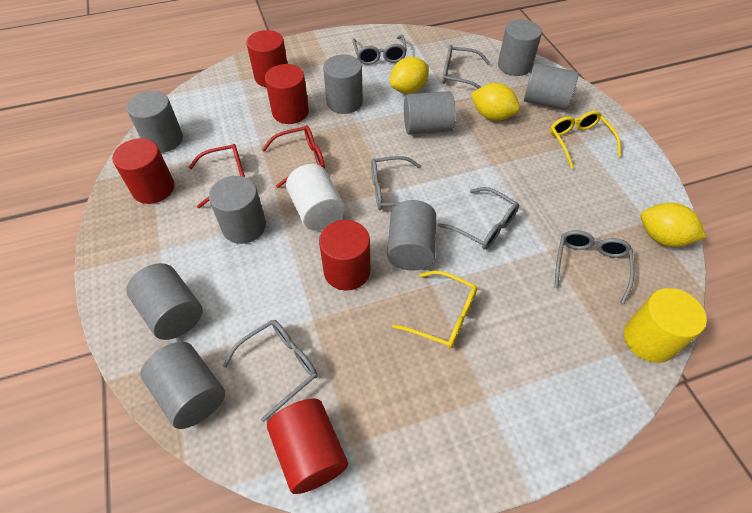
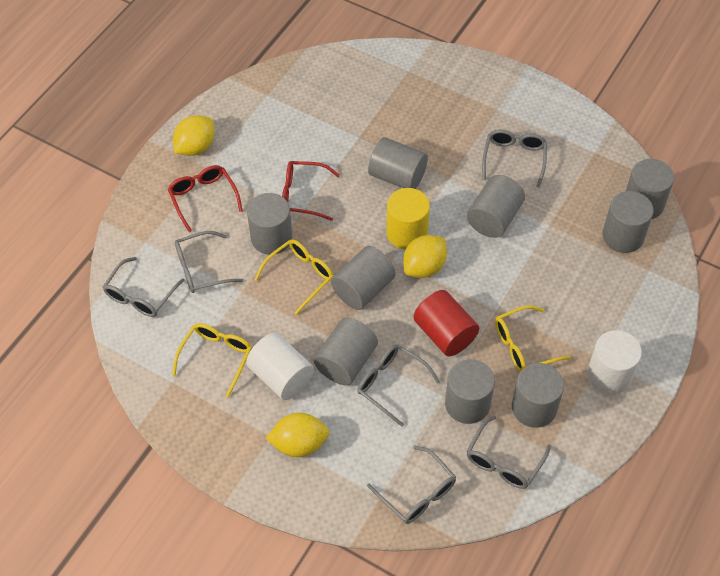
red cylinder: [112,138,174,204] [247,30,287,87] [265,64,309,124] [267,398,348,494] [319,220,370,291] = 5 -> [413,290,479,356] = 1
white cylinder: [286,164,345,231] = 1 -> [246,333,314,400] [587,330,642,395] = 2
yellow glasses: [392,271,477,348] [550,111,621,168] = 2 -> [172,323,252,398] [254,239,333,315] [495,305,571,372] = 3

